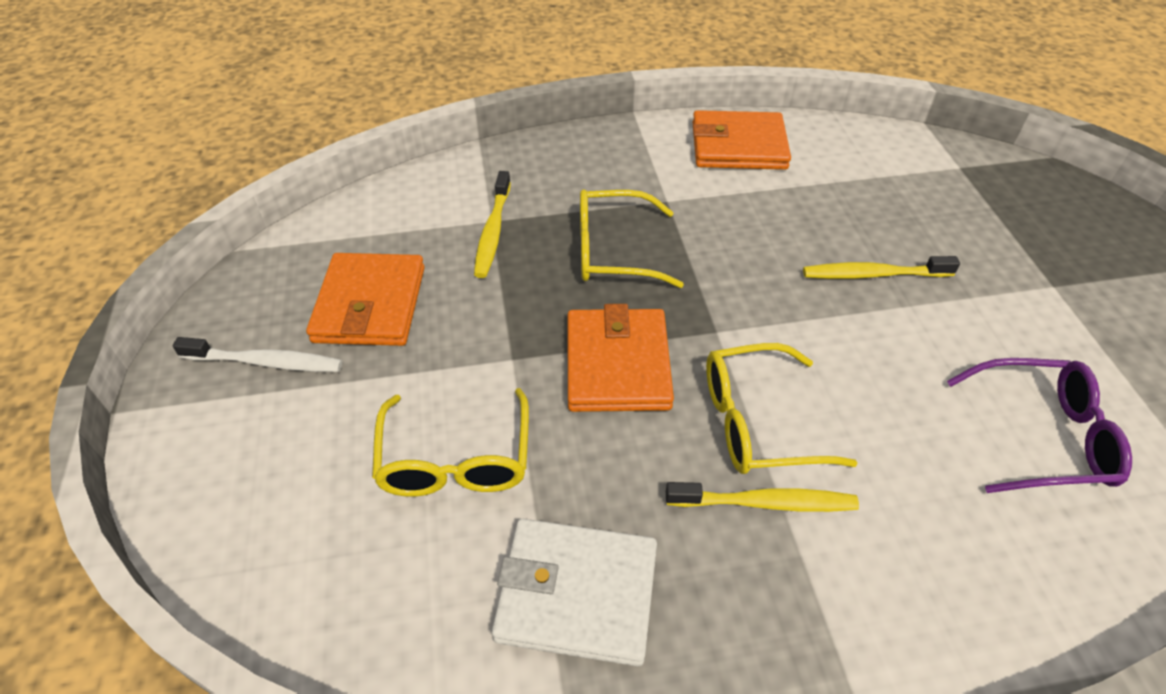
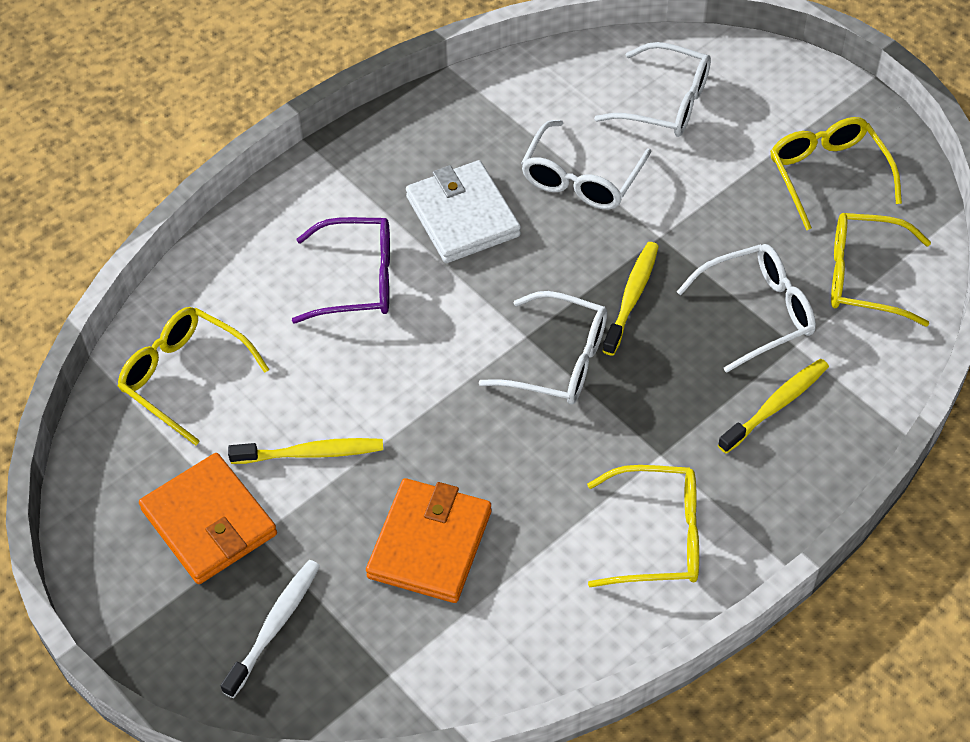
orange wallet: [306,253,425,346] [568,304,674,412] [693,110,791,170] = 3 -> [139,453,277,584] [366,478,491,603] = 2
white glasses: none = 0 -> [479,291,607,405] [521,120,651,209] [594,42,711,137] [677,244,816,373] = 4
yellow glasses: [372,388,529,497] [580,190,684,288] [706,343,857,474] = 3 -> [118,307,269,446] [587,465,699,587] [770,117,902,230] [831,213,931,327] = 4

